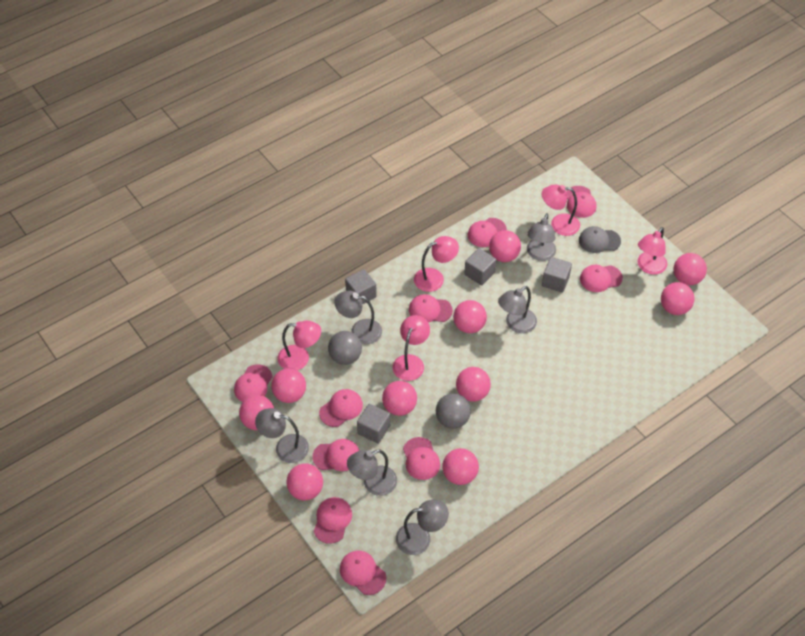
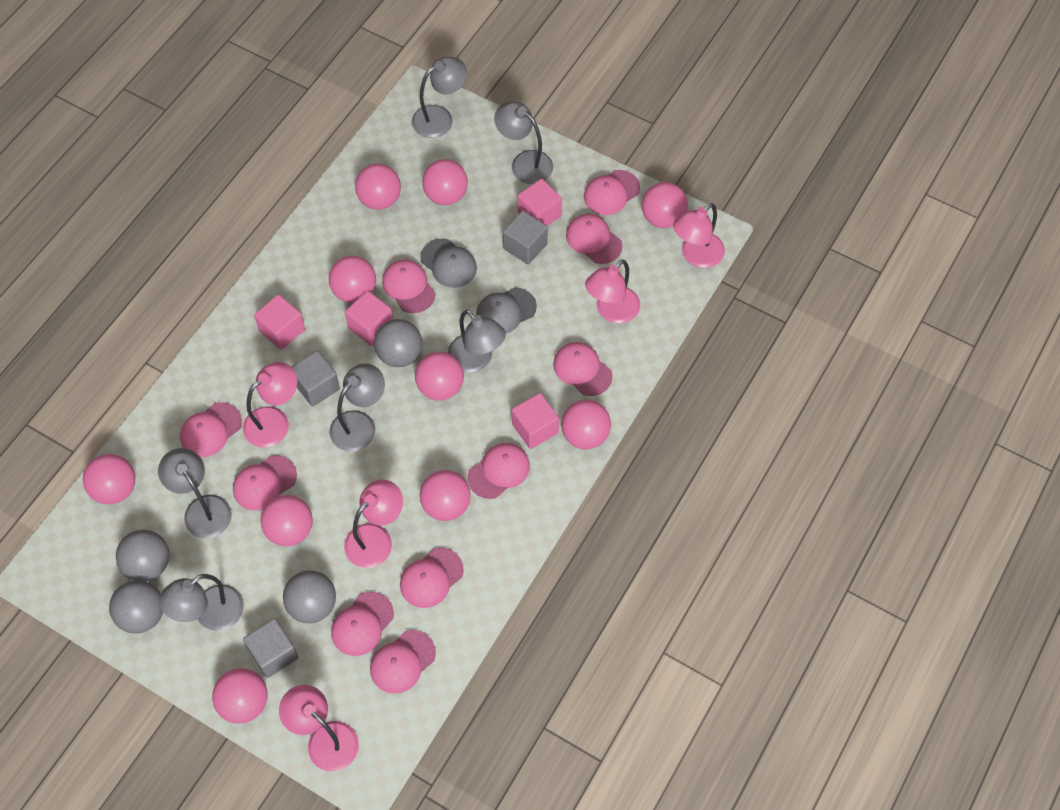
grey ball: [328,331,362,365] [436,393,471,429] = 2 -> [109,580,163,634] [116,530,169,581] [283,570,336,623] [374,319,422,367] = 4
grey cap: [579,226,621,253] = 1 -> [420,238,477,288] [476,287,537,334] = 2
grey cube: [345,269,377,304] [357,404,390,444] [464,248,496,285] [542,257,572,293] = 4 -> [243,618,299,678] [292,351,340,407] [503,211,548,265] = 3
pink cube: none = 0 -> [254,294,305,350] [345,291,393,346] [512,393,559,449] [518,179,562,226] = 4

